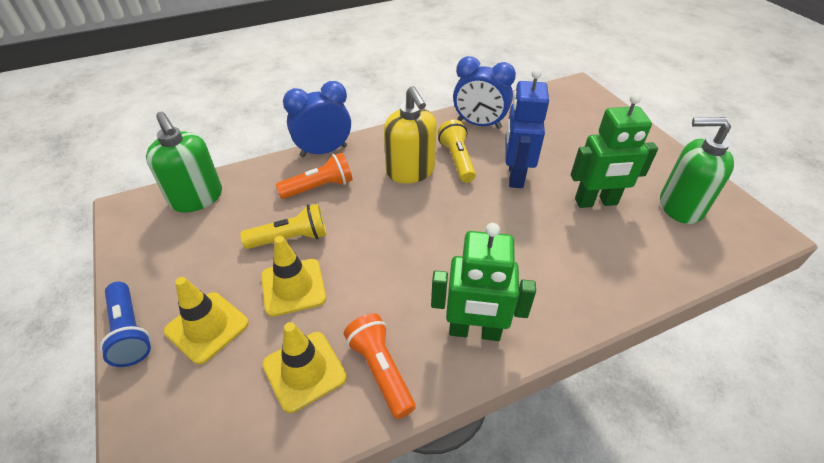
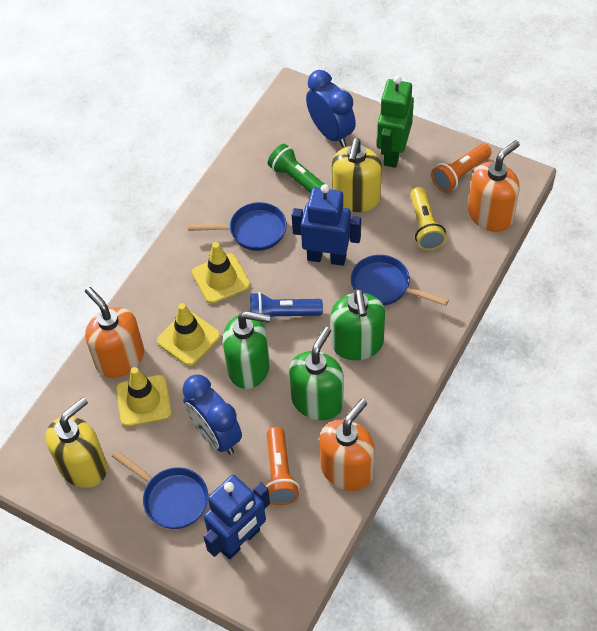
blue pan: none = 0 -> [112,450,208,529] [188,202,287,251] [351,255,449,306] = 3
blue robot: [505,68,549,188] = 1 -> [204,475,270,559] [292,184,361,266] = 2
green flashlight: none = 0 -> [268,144,324,193] = 1
green robot: [431,223,536,341] [571,93,658,208] = 2 -> [377,76,414,168] = 1
green soap dispenser: [146,112,222,212] [660,117,734,224] = 2 -> [223,311,271,389] [289,327,344,420] [331,288,385,360] = 3
orange soap dispenser: none = 0 -> [85,287,144,378] [319,399,375,491] [468,140,520,232] = 3
yellow flashlight: [240,204,327,249] [438,120,476,183] = 2 -> [411,187,446,251] = 1
yellow soap dispenser: [384,86,437,183] = 1 -> [46,397,108,488] [332,138,382,212] = 2

